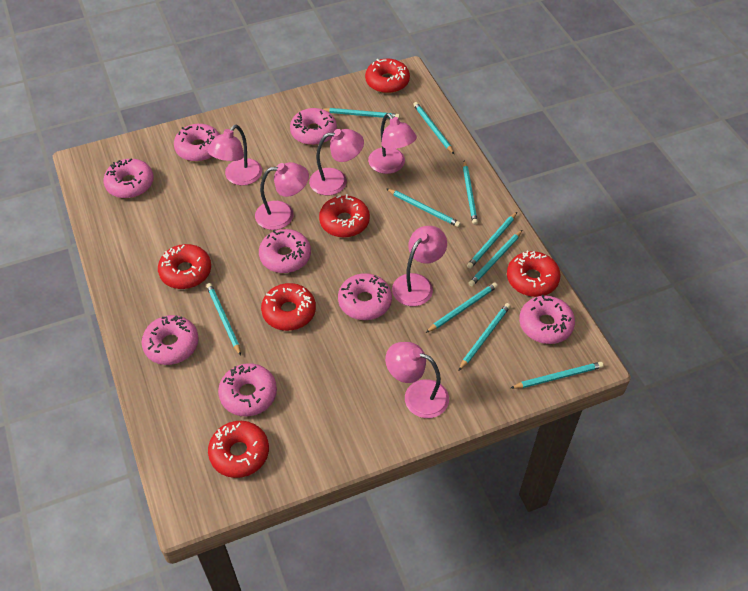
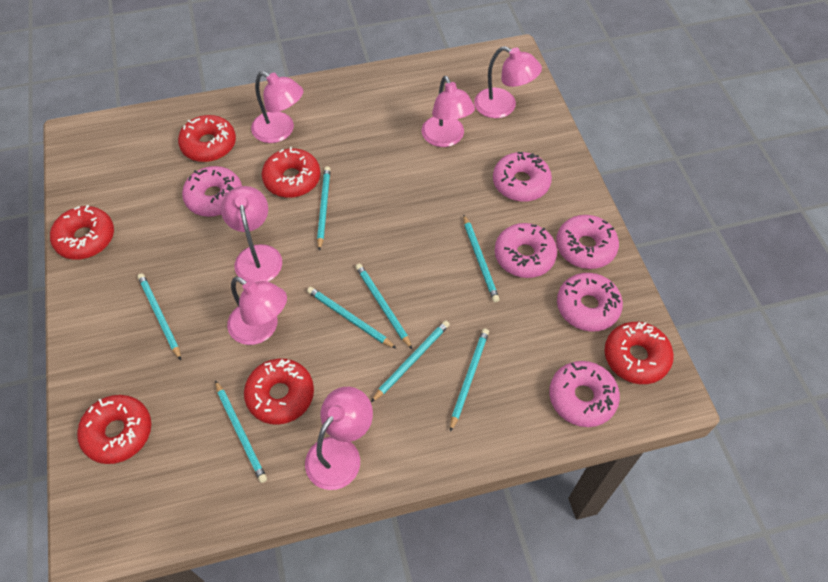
pink donut: [103,159,154,198] [142,315,199,365] [174,124,220,162] [218,363,277,416] [259,229,311,273] [290,108,337,145] [338,273,392,320] [519,295,575,344] = 8 -> [182,166,242,217] [493,152,552,202] [495,223,557,278] [549,361,620,427] [556,215,619,269] [557,273,623,332] = 6
turquoise pencil: [206,283,241,356] [323,108,400,119] [387,189,461,227] [413,102,454,154] [426,282,498,333] [458,303,510,371] [463,160,478,225] [467,212,517,269] [469,230,522,287] [511,362,604,388] = 10 -> [137,273,181,360] [215,380,267,483] [307,287,397,349] [317,166,331,251] [356,264,412,349] [371,320,450,402] [450,328,489,432] [463,214,500,302] = 8

